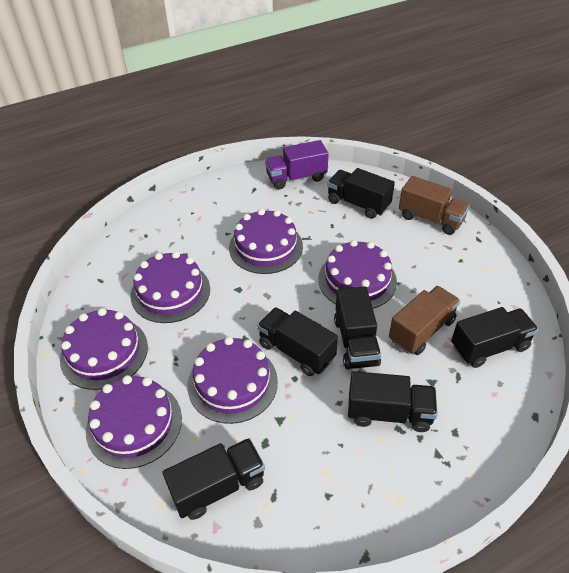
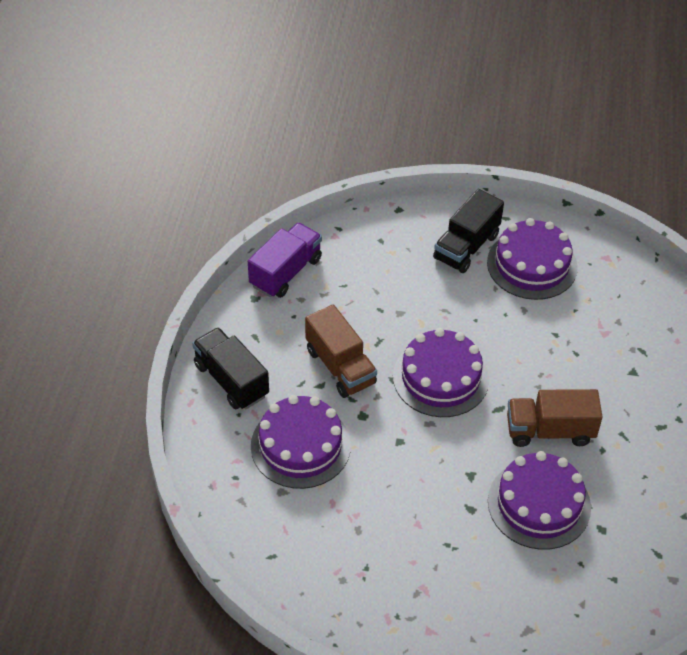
black truck: [162,438,265,520] [257,307,338,376] [327,168,395,219] [334,286,381,369] [348,371,438,432] [451,307,538,368] = 6 -> [192,327,269,410] [433,189,504,273] = 2
purple cake: [60,308,148,390] [86,375,182,469] [130,251,210,323] [187,336,278,424] [229,209,303,274] [318,240,397,309] = 6 -> [251,395,351,489] [393,328,489,417] [487,218,578,300] [488,451,591,550] = 4

